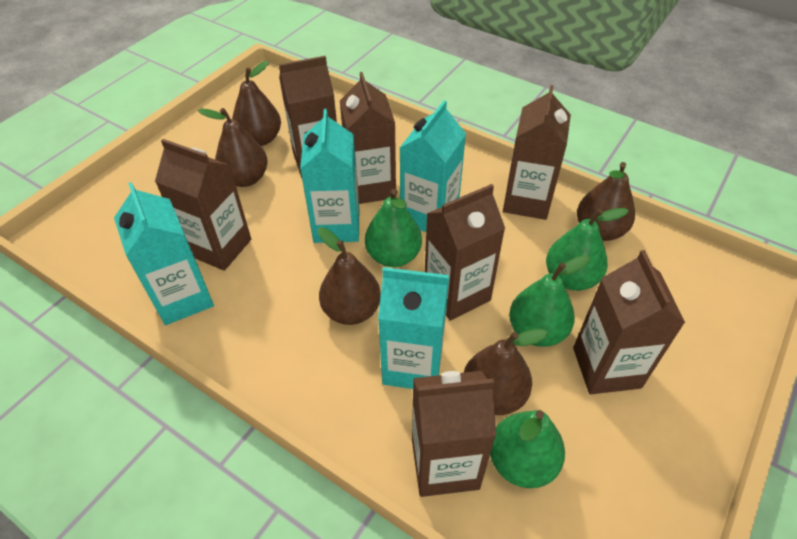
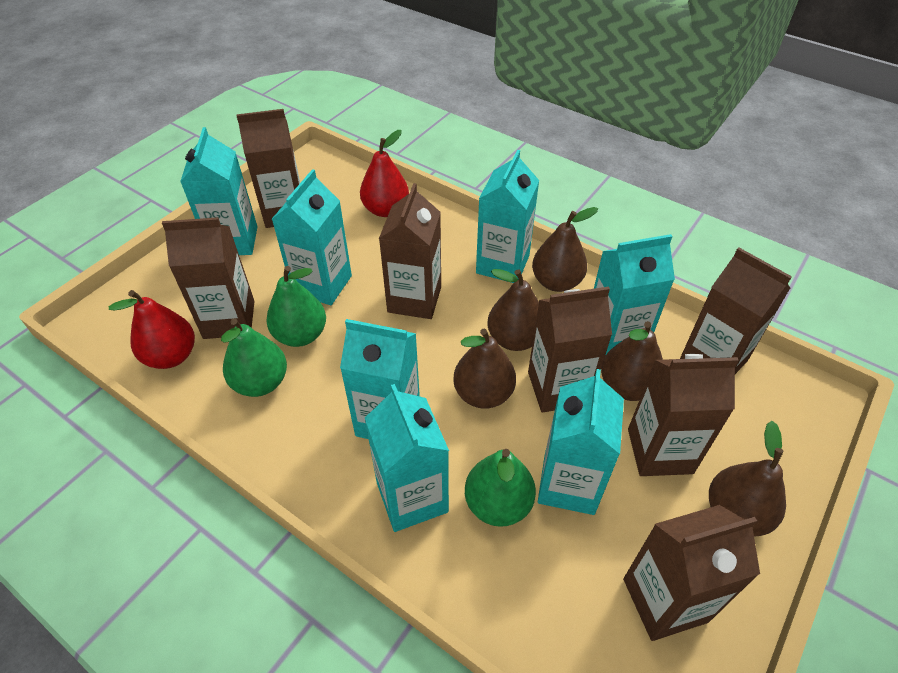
green pear: [365,189,422,267] [490,410,565,488] [509,255,590,347] [546,208,629,291] = 4 -> [221,318,287,397] [266,266,326,347] [465,449,536,527] = 3
red pear: none = 0 -> [109,290,195,369] [360,130,409,217] = 2
turquoise carton: [114,182,214,325] [300,109,359,243] [378,267,449,389] [400,100,466,232] = 4 -> [180,127,258,255] [272,169,352,305] [340,319,420,439] [365,384,449,532] [476,150,539,283] [538,369,624,515] [594,234,675,356] = 7

